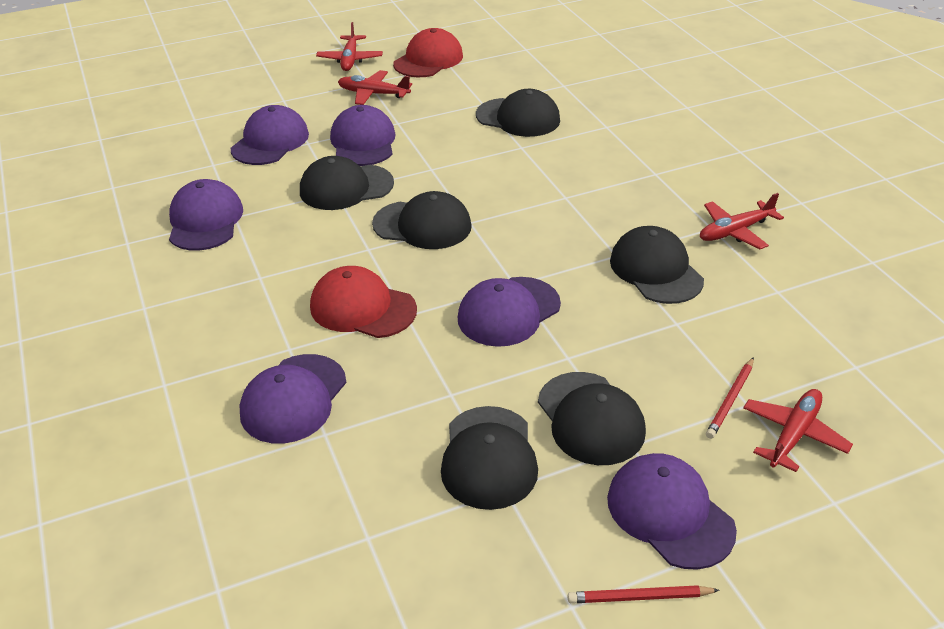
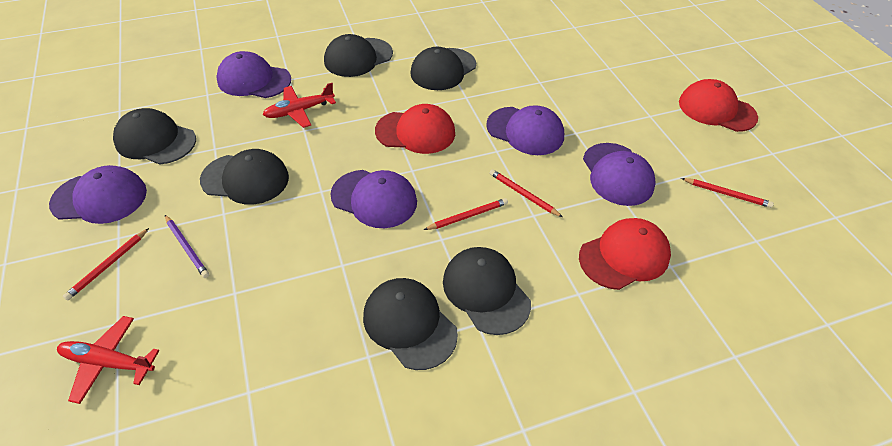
purple cap: [169,179,243,251] [231,105,309,165] [239,354,346,444] [330,105,396,166] [457,277,561,347] [607,453,737,570] = 6 -> [49,165,147,224] [216,51,291,98] [330,170,417,228] [486,105,564,155] [583,143,656,206] = 5
purple pencil: none = 0 -> [165,215,209,278] = 1
red cap: [310,266,417,338] [393,28,463,77] = 2 -> [375,104,455,154] [579,218,671,290] [679,79,758,132] = 3
red pencil: [568,585,719,603] [706,357,754,439] = 2 -> [63,228,149,300] [424,198,508,230] [489,169,563,217] [681,178,774,208] = 4
red plane: [316,22,383,71] [338,70,412,105] [700,193,784,249] [743,389,853,472] = 4 -> [57,316,160,404] [263,83,336,128] = 2

